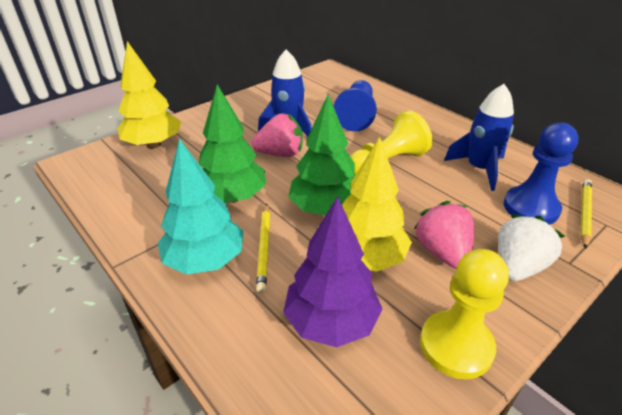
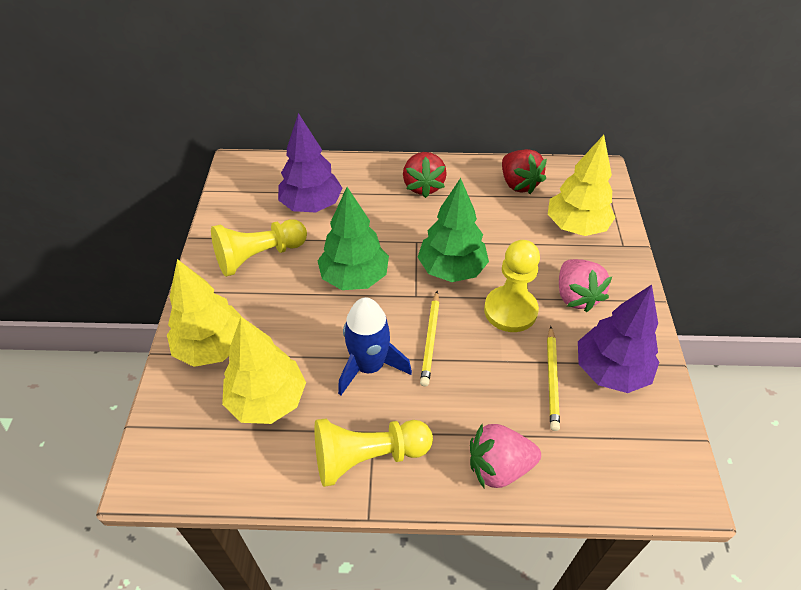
blue pawn: [333,80,377,132] [503,122,579,225] = 2 -> none = 0
blue rocket: [258,49,312,137] [444,84,514,191] = 2 -> [338,297,412,395] = 1
purple tree: [283,196,382,347] = 1 -> [278,113,343,212] [578,285,659,393] = 2
red strawberry: none = 0 -> [403,152,447,198] [502,149,547,194] = 2
turquoise tree: [158,139,244,275] = 1 -> none = 0
white strawberry: [498,214,565,281] = 1 -> none = 0
yellow pawn: [350,111,433,176] [420,249,509,379] = 2 -> [211,219,307,277] [314,418,433,487] [484,240,540,332] = 3
yellow tree: [118,41,181,149] [342,137,412,272] = 2 -> [167,259,242,367] [222,317,306,424] [548,135,616,236] = 3

